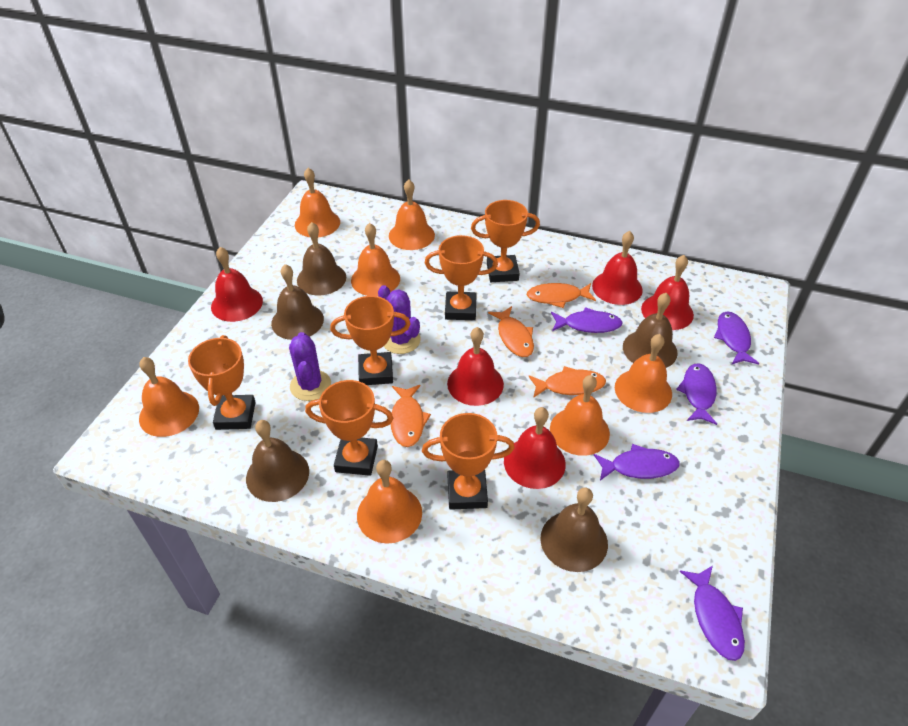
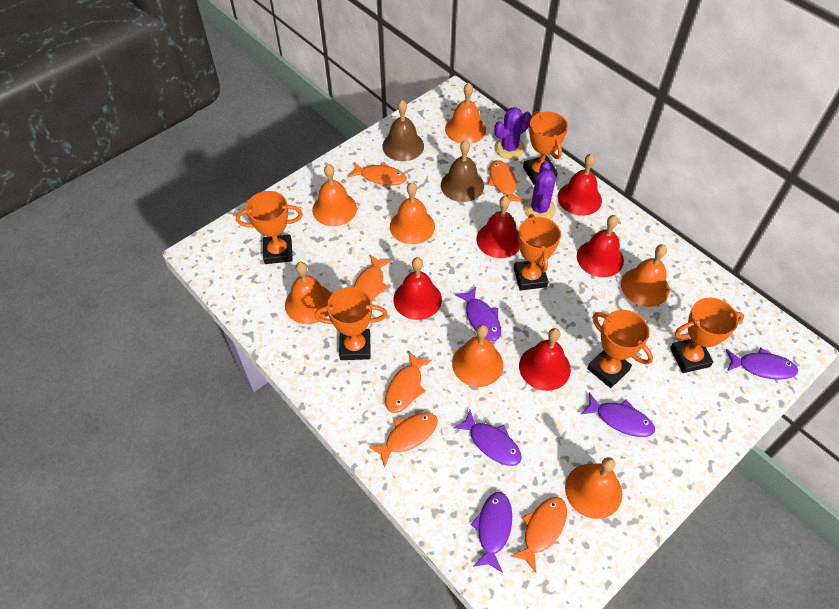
brown bell: [246,420,309,502] [271,264,324,340] [297,222,346,295] [540,488,608,572] [623,293,678,368] = 5 -> [382,100,424,161] [441,140,484,202] = 2
orange fish: [391,385,431,447] [488,306,534,357] [526,283,596,308] [528,366,606,398] = 4 -> [348,162,407,185] [353,255,392,301] [369,412,438,468] [385,352,432,413] [488,160,524,202] [510,497,567,573] = 6

